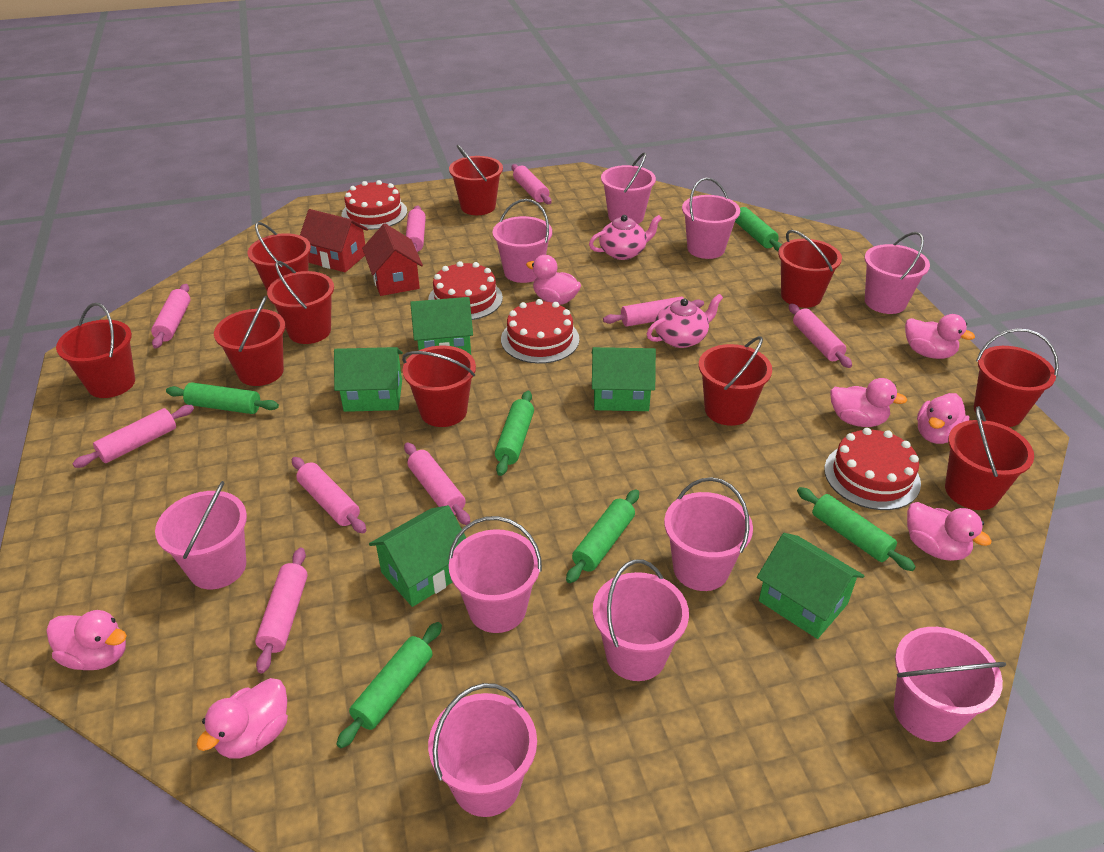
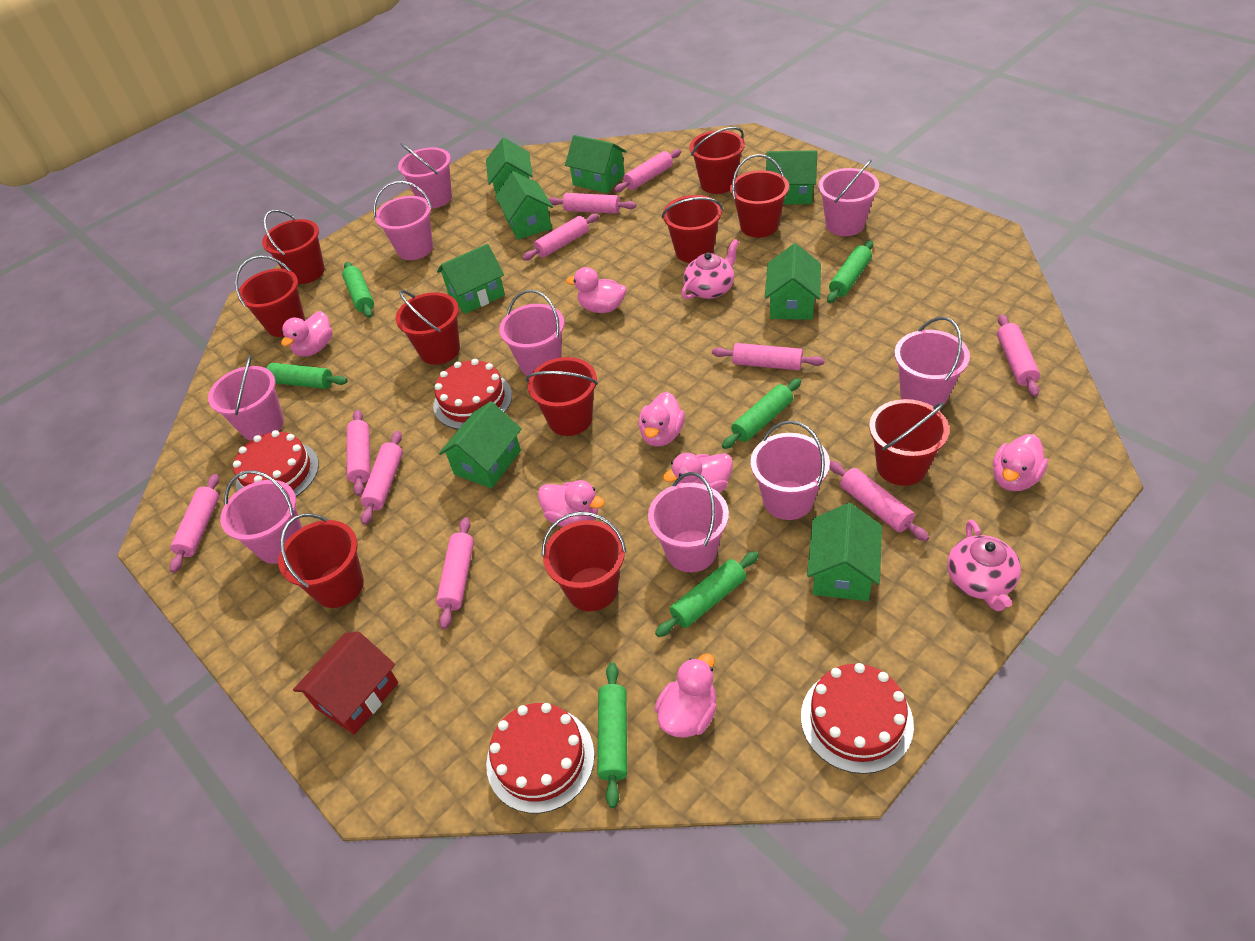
green house: [334,347,403,412] [369,505,466,607] [410,297,473,355] [592,347,656,411] [757,533,864,639] = 5 -> [437,244,505,314] [439,401,522,489] [486,138,533,202] [495,171,553,240] [565,135,627,193] [765,243,821,320] [766,150,817,204] [807,503,882,601] = 8
pink bucket: [155,481,247,589] [428,683,537,817] [448,516,542,633] [492,199,552,283] [593,560,689,681] [601,152,656,224] [664,477,753,591] [682,178,740,259] [865,232,930,314] [894,627,1006,742] = 10 -> [208,355,284,441] [220,470,302,564] [373,181,433,260] [398,143,452,209] [499,290,564,376] [648,472,729,572] [751,420,830,520] [818,159,879,236] [894,317,970,407] = 9
pink rolling pin: [72,405,194,468] [151,284,190,349] [255,548,308,674] [292,457,366,533] [404,442,470,525] [406,206,426,253] [512,164,551,204] [603,296,704,327] [789,303,852,368] = 9 -> [170,474,219,573] [347,410,370,496] [360,431,403,525] [436,517,474,629] [522,214,599,260] [549,193,636,214] [614,149,681,192] [712,343,825,370] [829,461,929,541] [997,314,1040,397] = 10
red house: [300,209,368,272] [362,224,423,296] = 2 -> [293,631,398,735] = 1

